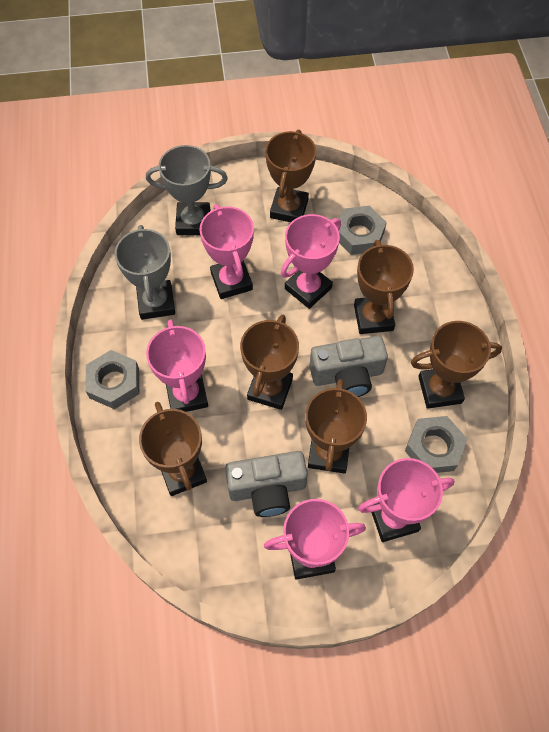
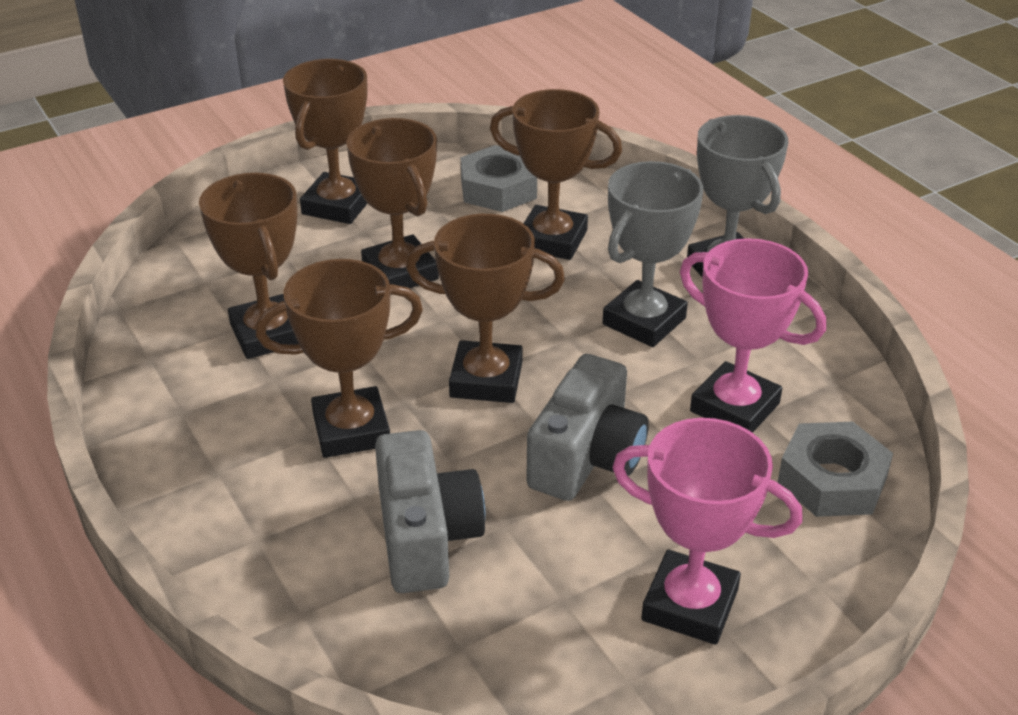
grey nut: [85,350,139,409] [339,206,387,255] [405,416,467,473] = 3 -> [461,145,537,212] [777,422,893,517] = 2
pink trophy: [146,319,208,412] [200,204,254,299] [264,499,366,580] [281,214,341,309] [358,458,455,542] = 5 -> [612,418,803,645] [680,238,826,433] = 2

